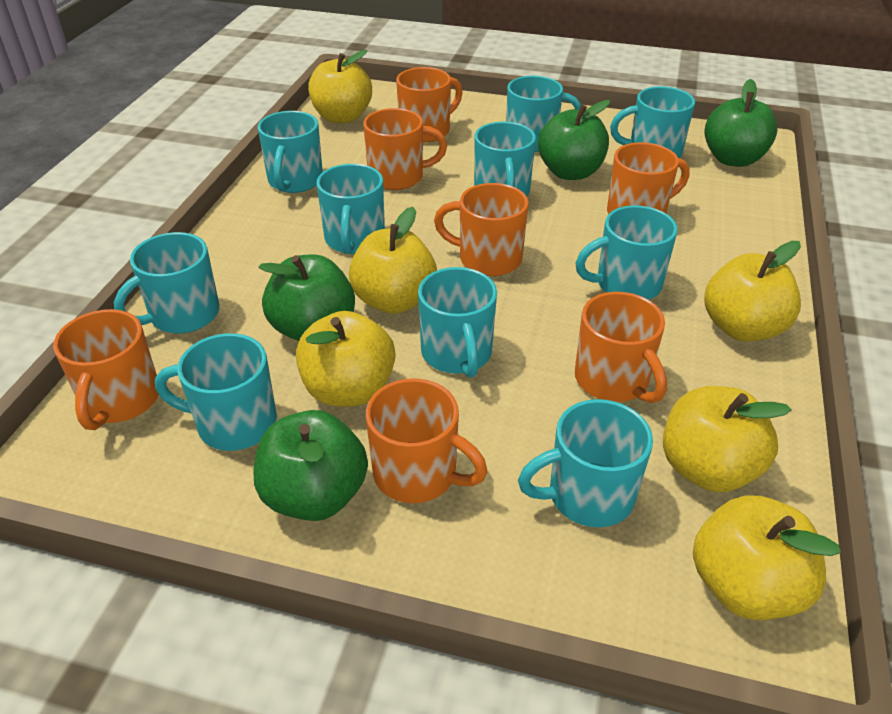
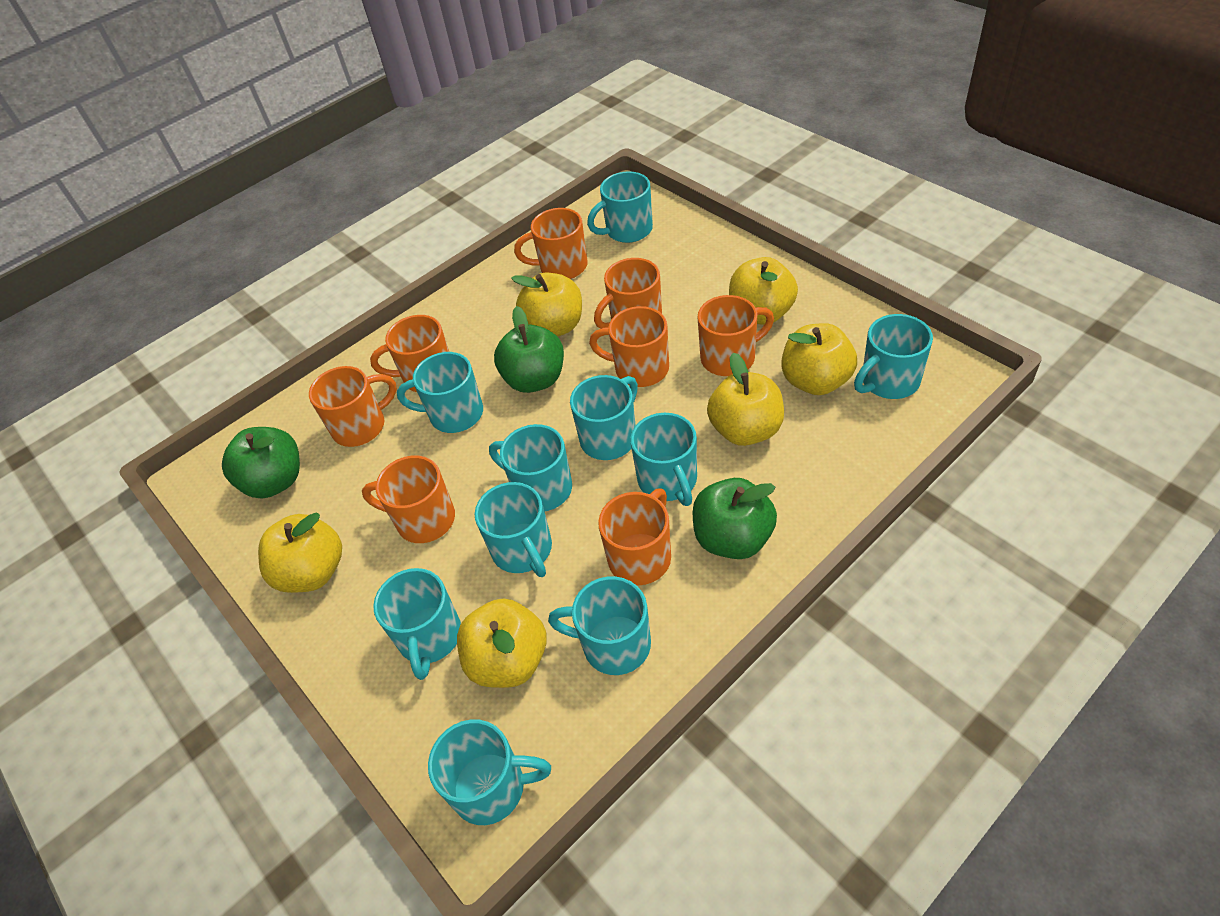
green apple: [254,410,368,521] [258,254,355,341] [538,100,610,180] [705,79,778,167] = 4 -> [222,427,300,499] [494,306,564,393] [693,478,777,559] = 3
orange mug: [53,309,159,430] [363,108,447,190] [366,378,488,503] [396,67,463,142] [434,183,529,276] [575,292,667,403] [607,142,689,214] = 7 -> [309,366,397,447] [362,456,455,543] [370,315,449,392] [514,208,587,279] [589,306,669,387] [594,258,662,329] [598,488,671,585] [698,295,774,376] = 8

